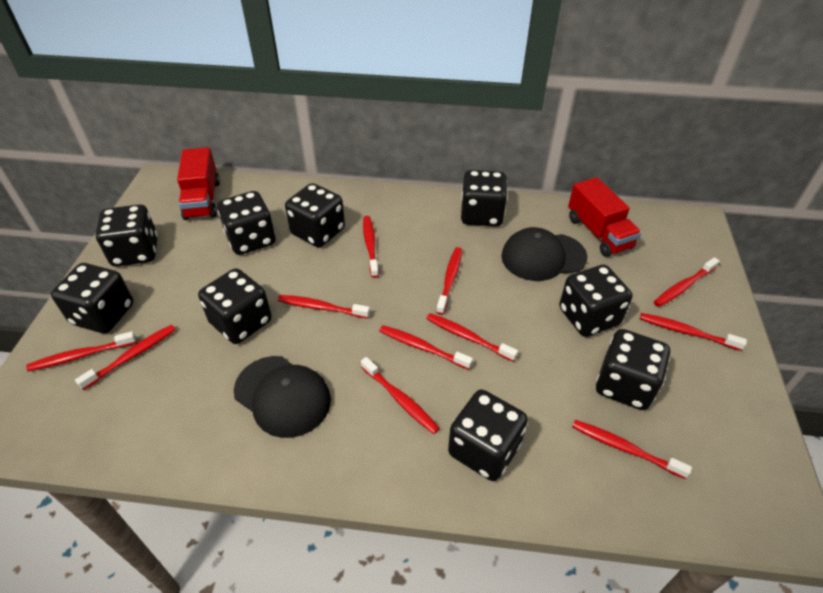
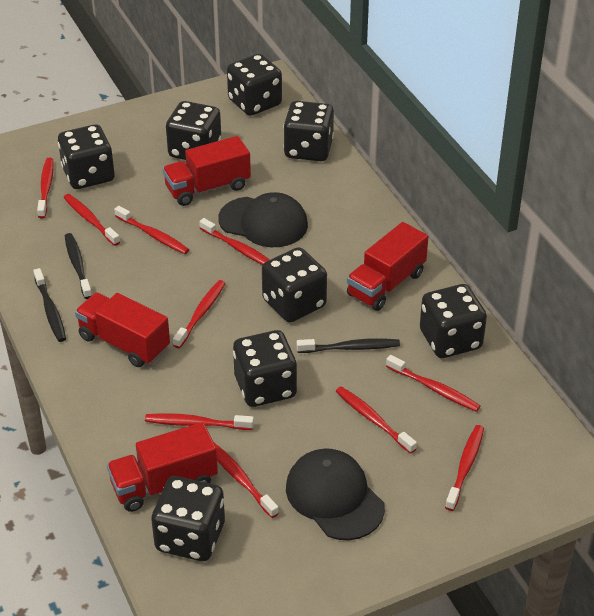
black dice: [51,263,133,333] [96,204,158,267] [198,268,272,344] [217,191,276,255] [285,183,345,247] [448,390,528,481] [461,170,507,227] [559,265,632,337] [596,329,670,410] = 9 -> [58,124,115,189] [151,476,225,561] [166,101,221,160] [227,54,282,116] [233,330,297,407] [262,247,327,322] [283,101,334,161] [420,284,487,358] = 8
black toothbrush: none = 0 -> [33,268,66,342] [65,233,92,299] [297,338,400,353] = 3
red toothbrush: [26,331,136,371] [75,324,176,390] [278,295,370,318] [361,357,440,434] [363,216,379,278] [379,325,473,370] [426,313,518,362] [436,247,462,315] [572,420,692,479] [640,313,747,351] [654,257,720,307] = 11 -> [37,158,54,218] [63,194,120,246] [114,206,189,254] [145,413,254,430] [173,280,225,348] [199,218,270,265] [214,443,279,518] [336,386,417,454] [386,355,481,412] [445,425,484,511] = 10
red truck: [177,147,220,220] [568,177,641,257] = 2 -> [75,293,170,367] [107,422,218,512] [162,136,251,206] [347,222,429,311] = 4

